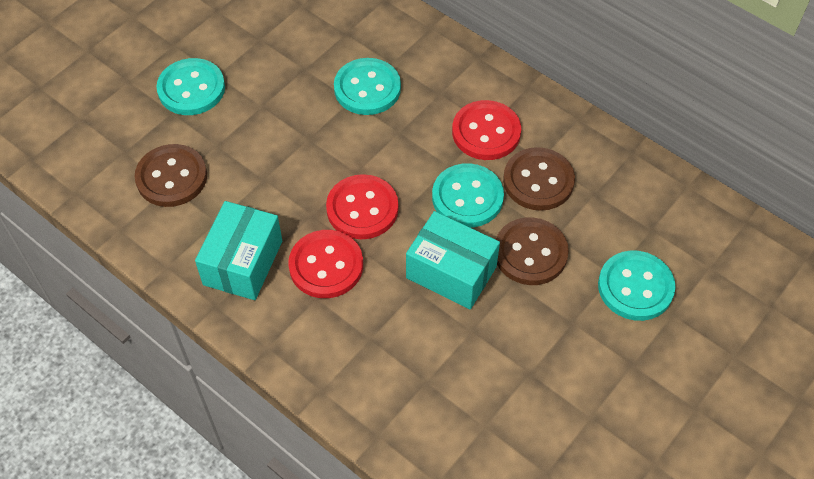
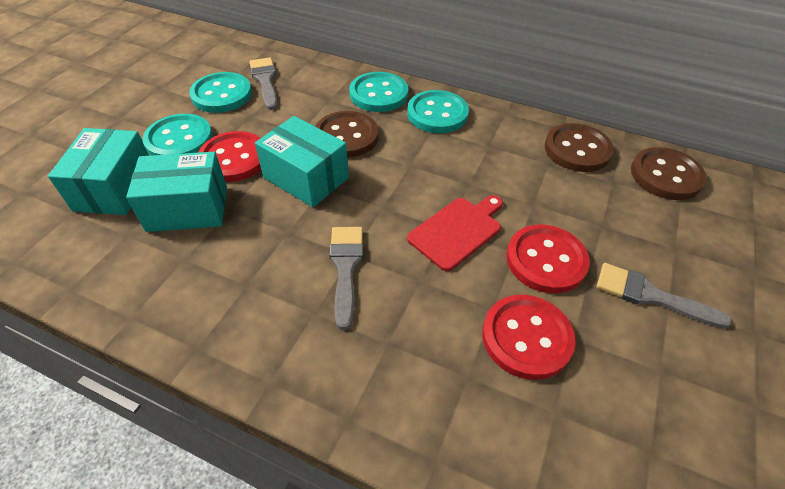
grey brush: none = 0 -> [250,57,278,110] [329,227,363,330] [596,263,732,328] = 3
red cutting board: none = 0 -> [407,195,503,271] = 1
turquoise box: [195,201,282,300] [406,211,500,309] = 2 -> [48,128,149,215] [126,152,227,232] [255,116,349,207] = 3

